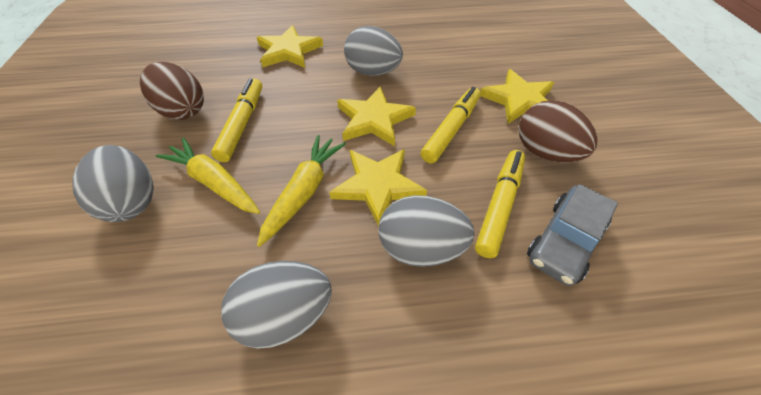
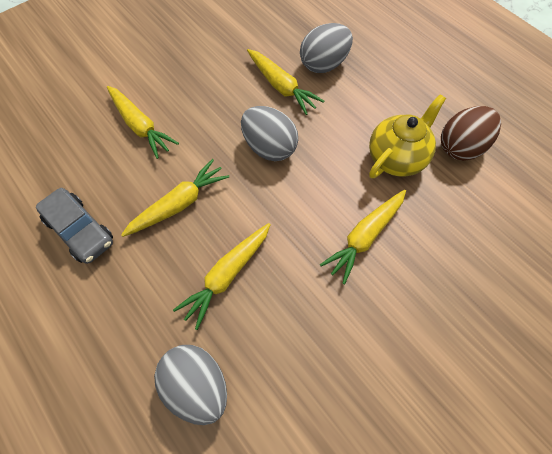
brown egg: [140,62,204,120] [518,100,598,163] = 2 -> [441,106,501,161] = 1
grey egg: [72,145,154,222] [221,261,332,349] [344,26,403,76] [379,195,475,267] = 4 -> [154,345,227,425] [241,106,298,161] [300,23,353,73] = 3
yellow carrot: [156,137,260,214] [257,135,346,247] = 2 -> [107,86,179,159] [121,159,229,237] [173,223,271,330] [247,49,324,115] [320,190,406,284] = 5
yellow marker: [211,78,262,162] [420,87,481,164] [475,150,525,258] = 3 -> none = 0
yellow star: [257,25,323,68] [329,149,427,226] [337,86,416,146] [480,69,554,124] = 4 -> none = 0
yellow teapot: none = 0 -> [369,95,446,178] = 1

